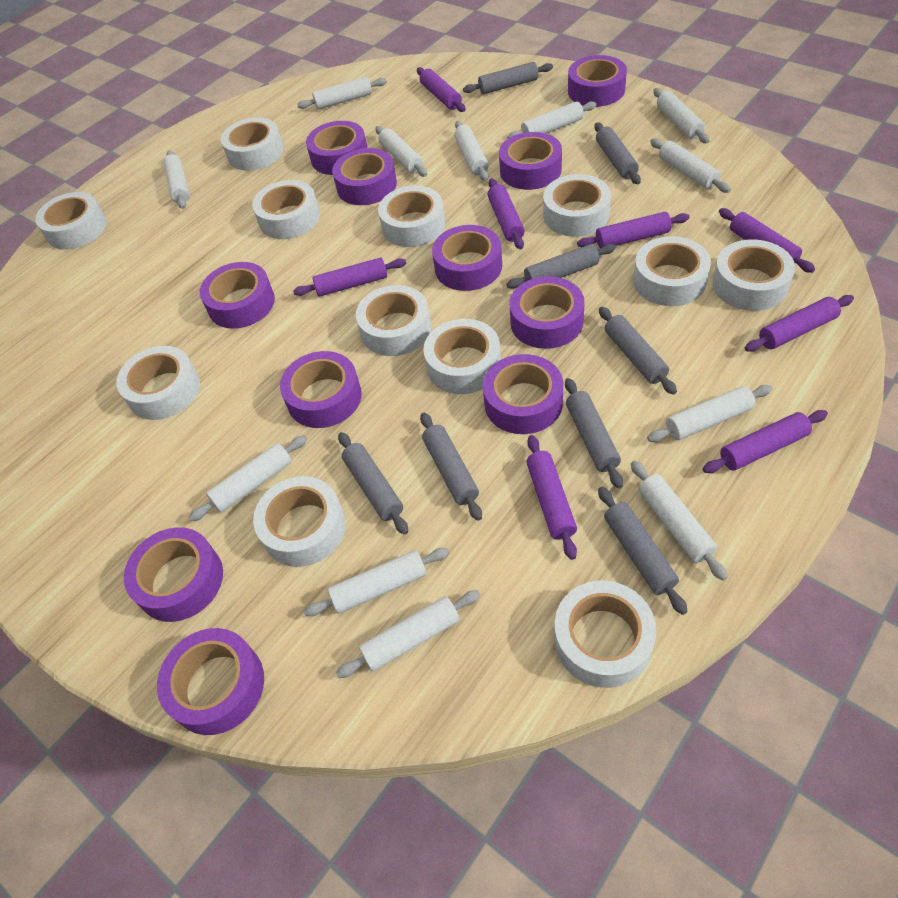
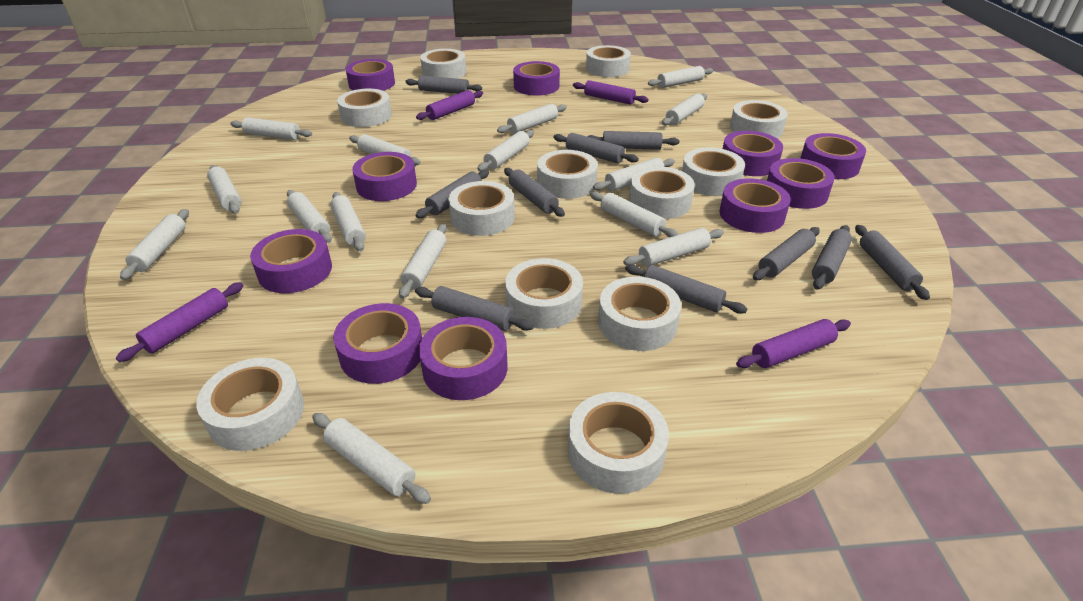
grey rolling pin: [338,432,408,535] [420,413,482,521] [463,62,553,94] [506,244,616,289] [565,378,623,488] [594,122,641,185] [598,487,688,615] [599,307,677,395] = 8 -> [405,76,482,94] [415,286,534,331] [416,170,489,218] [504,168,565,217] [553,133,639,163] [587,131,679,150] [625,264,747,314] [753,227,820,280] [812,225,852,290] [855,225,930,300] = 10
purple rolling pin: [293,258,406,296] [417,67,466,112] [488,178,524,250] [526,435,577,560] [577,212,689,248] [703,410,828,473] [719,208,815,273] [745,295,854,352] = 8 -> [116,282,243,362] [416,90,483,120] [573,80,648,105] [736,319,851,368] = 4
purple tape: [124,527,223,622] [157,628,264,735] [200,262,275,329] [280,351,362,428] [306,121,367,175] [332,148,397,205] [432,225,502,291] [483,354,563,434] [499,132,562,190] [509,276,585,349] [568,55,627,107] = 11 -> [250,229,332,293] [333,303,422,384] [346,59,395,91] [352,152,417,201] [419,317,508,400] [513,61,560,96] [719,178,791,233] [723,131,783,176] [767,158,835,209] [800,133,866,179] = 10
white rolling pin: [163,150,189,209] [189,435,307,521] [297,77,387,110] [304,548,449,616] [336,590,480,678] [375,126,427,177] [454,121,489,181] [507,101,596,139] [631,461,727,581] [647,385,772,442] [650,138,731,193] [653,88,710,143] = 12 -> [120,209,189,280] [207,165,241,214] [230,117,312,140] [287,190,332,243] [312,413,431,504] [330,192,366,252] [349,134,421,165] [399,224,447,298] [478,130,534,171] [497,104,567,134] [590,191,679,237] [593,158,675,191] [623,228,724,267] [648,66,713,88] [662,93,707,125] = 15

